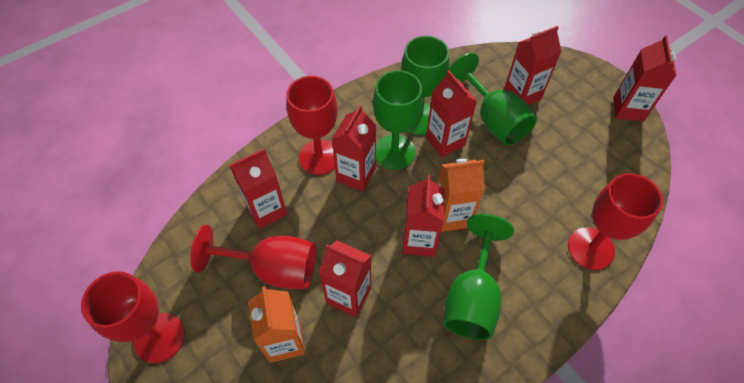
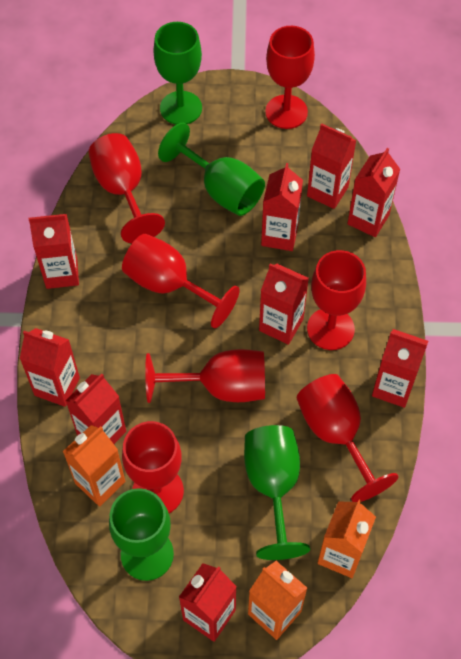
orange carton: [248,286,305,363] [438,159,485,232] = 2 -> [63,425,125,506] [248,561,307,640] [317,500,376,578] = 3
red carton: [229,149,287,229] [319,241,371,317] [332,105,376,192] [402,175,445,257] [426,70,477,157] [504,26,561,105] [613,35,677,121] = 7 -> [20,328,80,407] [29,214,79,289] [65,373,126,444] [179,563,237,642] [259,263,309,345] [261,163,303,251] [307,123,357,209] [347,148,400,237] [372,329,428,408] = 9
red goblet: [81,271,185,363] [190,225,316,289] [287,76,338,175] [568,173,663,270] = 4 -> [88,133,165,243] [122,234,240,328] [122,421,184,513] [145,349,265,403] [265,26,315,129] [297,374,399,502] [307,250,366,350] = 7

